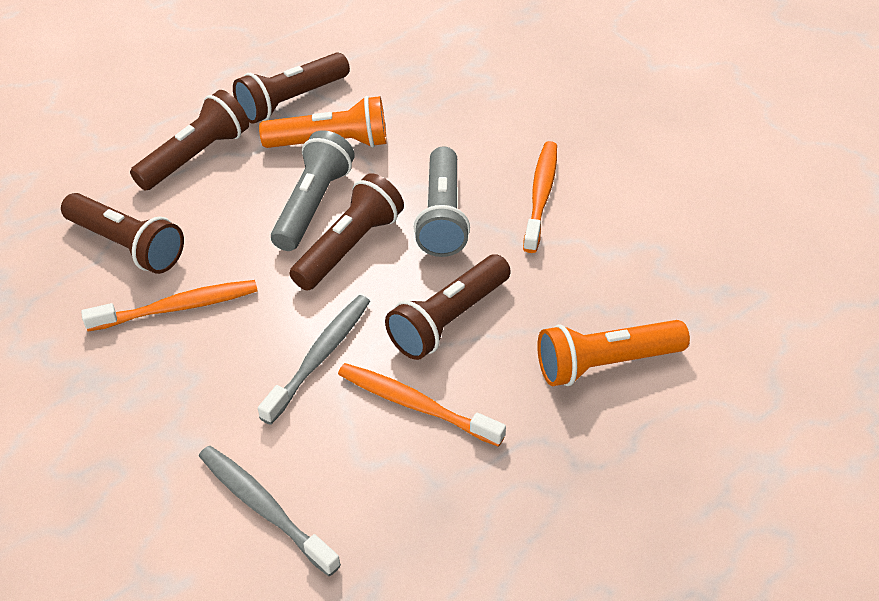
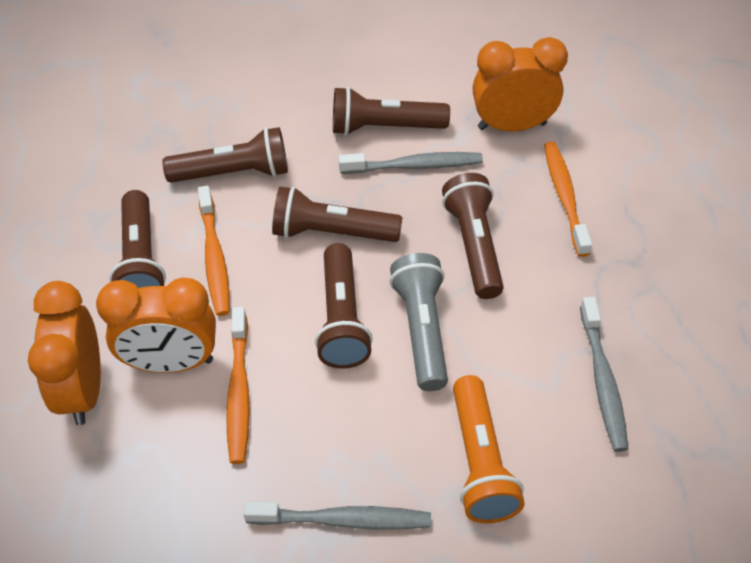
brown flashlight: [61,193,184,274] [130,90,249,190] [233,52,350,124] [290,173,404,291] [385,254,511,360] = 5 -> [109,190,166,288] [162,127,288,183] [272,186,402,242] [315,243,373,369] [333,87,450,135] [442,173,504,299] = 6
grey flashlight: [271,130,355,251] [414,146,470,257] = 2 -> [390,253,448,391] = 1
grey toothbrush: [199,446,341,576] [258,295,370,425] = 2 -> [243,502,431,530] [339,152,483,174] [580,297,628,452] = 3
orange clock: none = 0 -> [28,281,101,426] [96,278,216,373] [473,37,568,131] = 3
orange flashlight: [259,96,387,148] [537,320,690,386] = 2 -> [453,375,524,523] = 1

